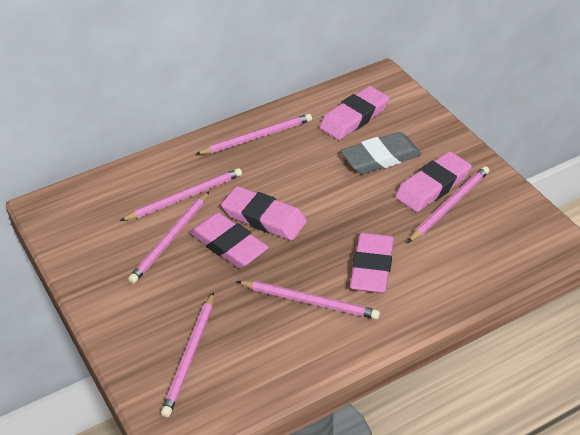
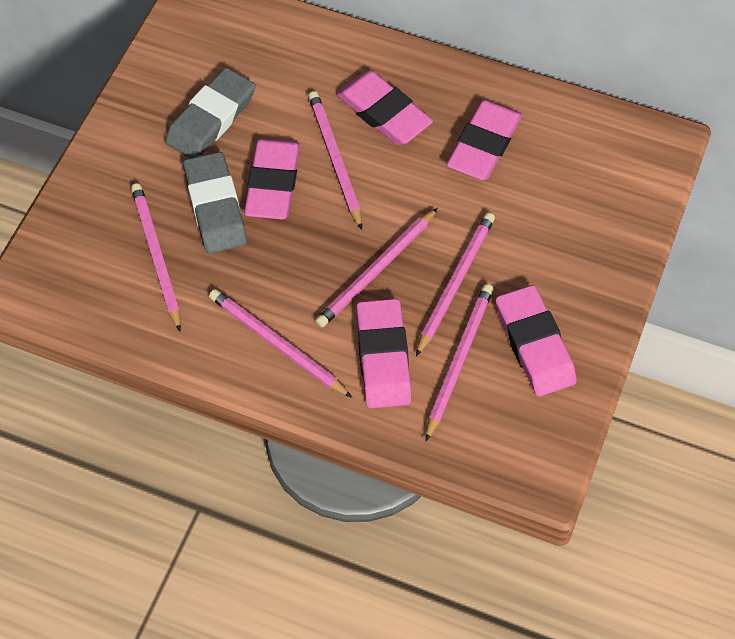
grey eraser: [341,132,421,174] = 1 -> [165,68,255,158] [183,152,247,254] = 2

